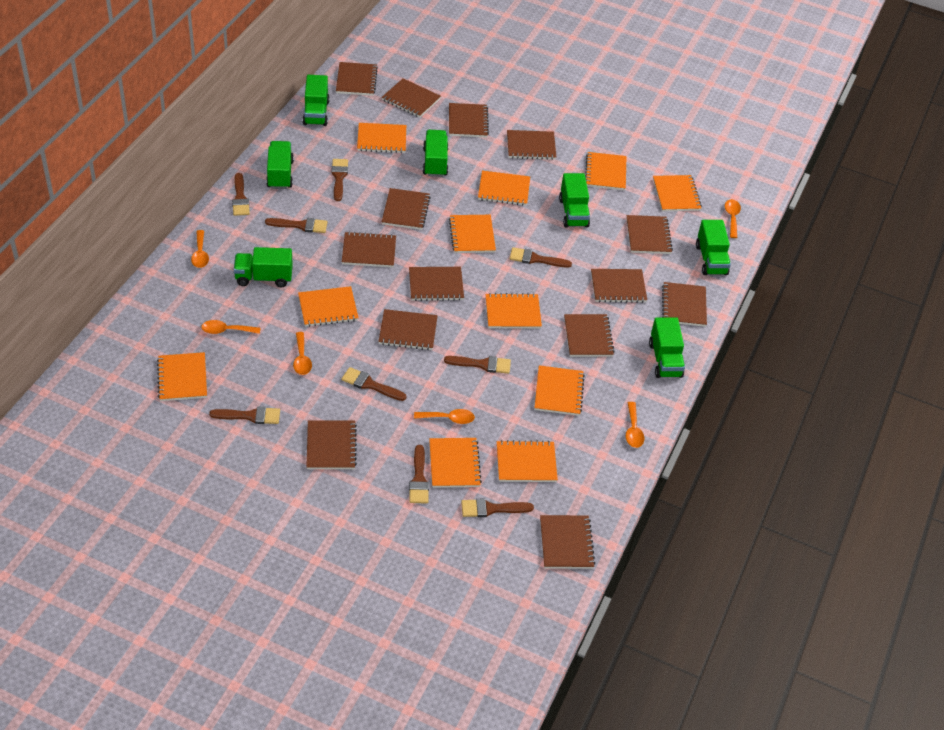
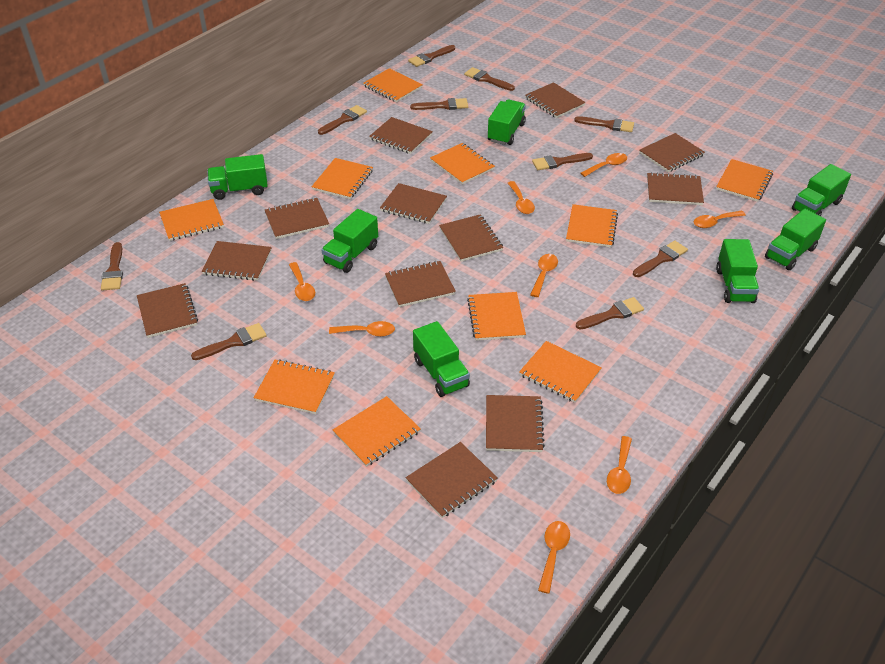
brown brush: [209,407,280,424] [232,173,250,216] [265,218,328,233] [331,159,348,201] [341,367,407,401] [409,445,429,504] [444,356,511,374] [461,499,534,517] [510,247,572,268] = 9 -> [101,242,123,291] [191,323,267,360] [318,105,367,135] [408,45,455,67] [410,98,468,110] [464,67,515,91] [532,153,593,170] [574,116,634,132] [576,297,644,330] [633,240,688,277] = 10
brown notebook: [306,421,357,469] [336,62,378,96] [342,231,396,267] [378,309,438,350] [382,78,441,118] [382,188,431,230] [409,267,464,301] [449,103,489,138] [507,130,556,160] [540,515,595,569] [564,314,615,357] [591,269,647,303] [626,215,673,254] [662,282,707,327] = 14 -> [137,283,198,338] [201,241,272,281] [265,198,329,239] [369,117,433,154] [380,183,447,224] [385,261,456,307] [406,442,498,518] [439,214,503,262] [486,395,545,452] [525,82,586,118] [639,133,705,172] [647,172,704,205] = 12
orange notebook: [157,352,207,401] [298,286,358,327] [357,123,406,153] [429,438,482,488] [449,215,496,253] [478,171,530,206] [486,293,542,328] [497,440,558,482] [534,365,585,416] [585,152,627,190] [653,175,702,211] = 11 -> [159,199,224,241] [254,359,335,414] [311,158,373,199] [333,396,421,467] [363,68,423,103] [430,143,495,185] [467,292,526,341] [519,341,602,403] [566,204,618,248] [716,159,773,202] = 10
orange spoon: [191,230,209,268] [201,320,260,334] [293,332,312,375] [414,409,475,424] [626,402,644,448] [725,199,741,238] = 6 -> [289,262,315,301] [329,321,395,337] [508,181,535,214] [530,254,558,297] [538,521,570,594] [581,153,627,177] [607,436,632,494] [694,211,746,228] = 8

